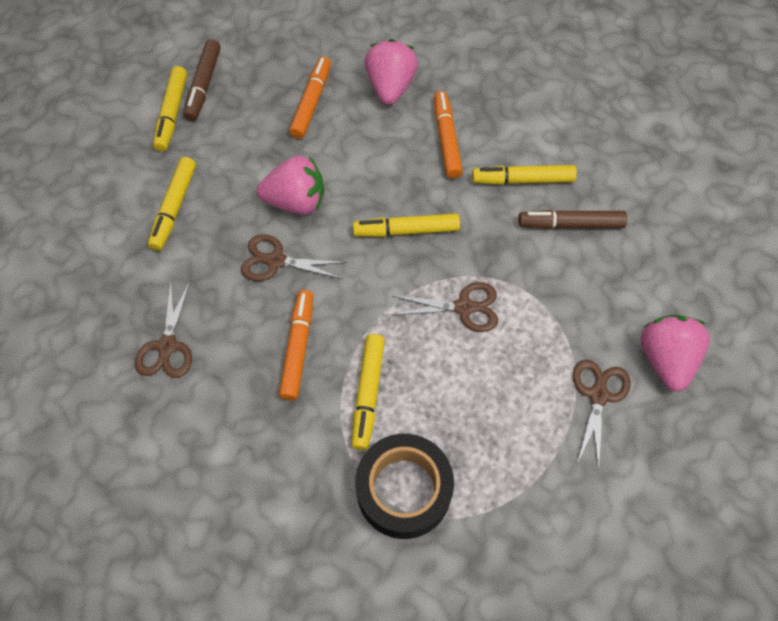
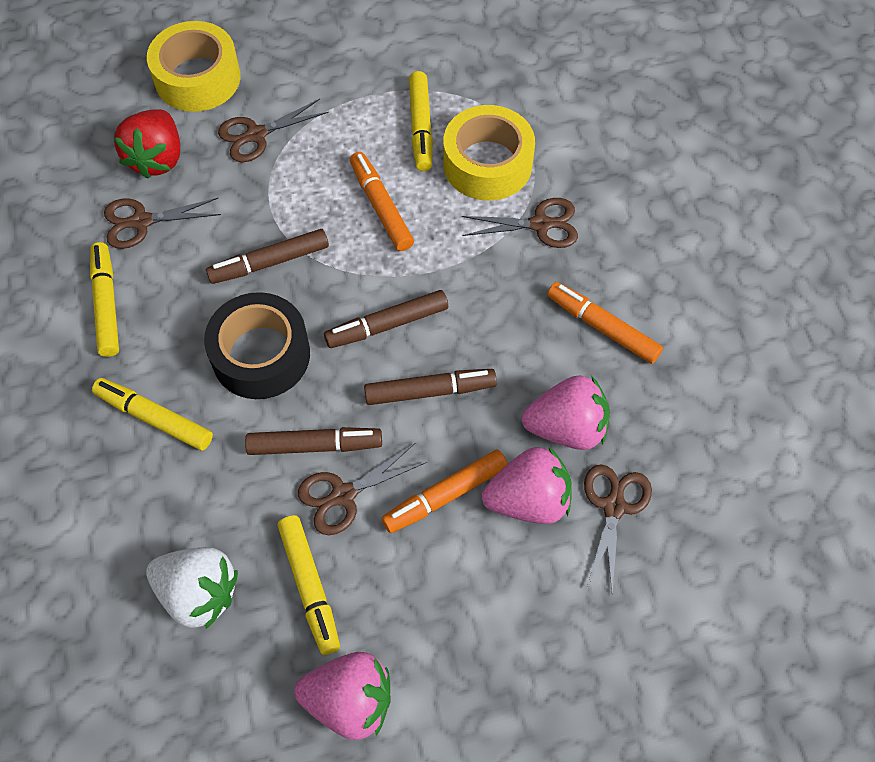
brown marker: [184,39,221,121] [518,210,627,229] = 2 -> [206,229,329,284] [245,427,382,455] [324,290,448,348] [364,369,497,405] = 4
brown scissors: [135,280,192,378] [241,234,347,281] [392,282,498,332] [573,359,631,472] = 4 -> [104,198,221,249] [218,99,329,162] [298,443,427,535] [461,198,578,248] [584,465,652,593] = 5
red strawberry: none = 0 -> [114,109,180,179] = 1
white strawberry: none = 0 -> [146,547,238,629] = 1
yellow marker: [148,157,196,251] [153,66,187,151] [352,334,385,450] [353,214,460,237] [472,165,577,185] = 5 -> [90,242,119,357] [92,378,213,451] [278,515,340,655] [409,71,433,171] = 4
yellow tape: none = 0 -> [147,21,240,112] [443,105,535,201] = 2

